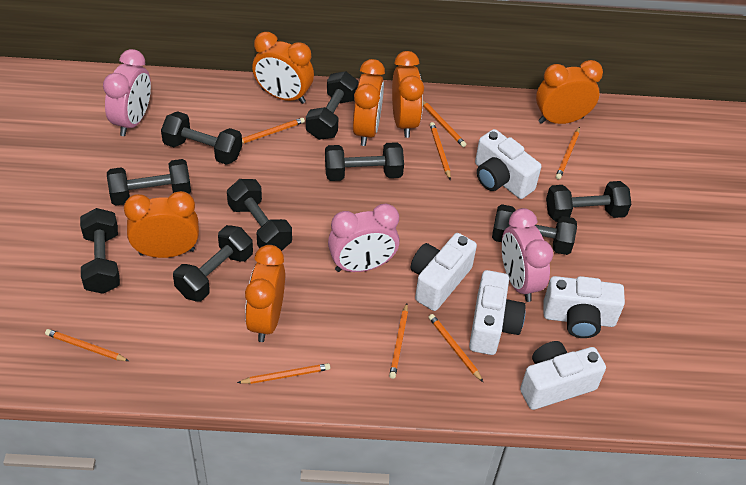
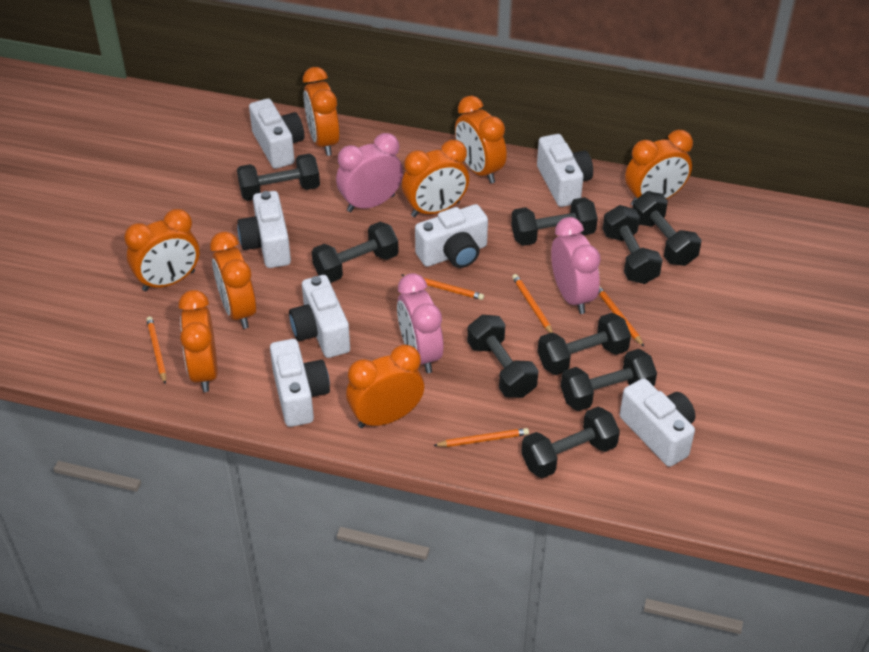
orange clock: [124,191,199,258] [245,245,285,342] [252,32,314,104] [353,59,385,146] [392,51,424,138] [536,60,603,124] = 6 -> [124,209,199,291] [178,290,218,392] [210,232,256,329] [303,67,340,156] [346,344,424,428] [402,140,469,217] [455,96,507,184] [625,130,693,206] = 8
orange pencil: [45,329,129,361] [237,363,330,384] [242,118,305,143] [389,303,408,379] [423,101,466,147] [429,314,483,382] [430,122,451,180] [556,127,580,179] = 8 -> [146,316,166,384] [402,274,484,300] [433,428,529,447] [512,274,553,333] [598,287,644,346] = 5
white camera: [411,233,477,311] [469,270,526,355] [475,129,541,199] [520,341,606,410] [544,276,625,338] = 5 -> [237,191,291,268] [249,98,304,169] [270,339,330,427] [289,275,350,358] [415,204,488,268] [537,134,593,207] [620,378,695,467] = 7

